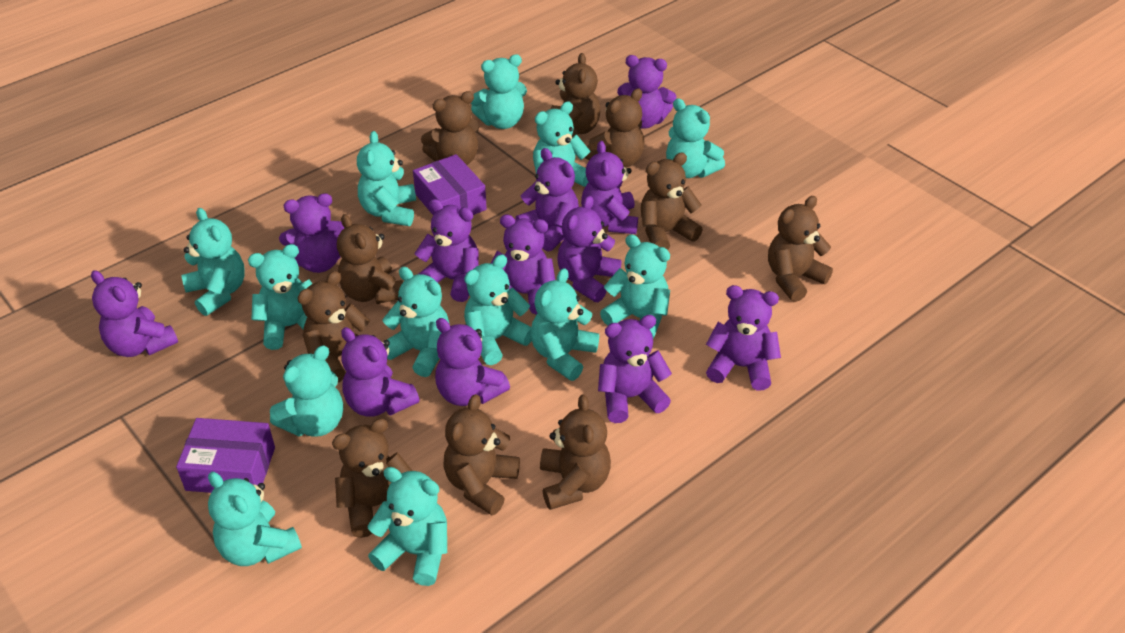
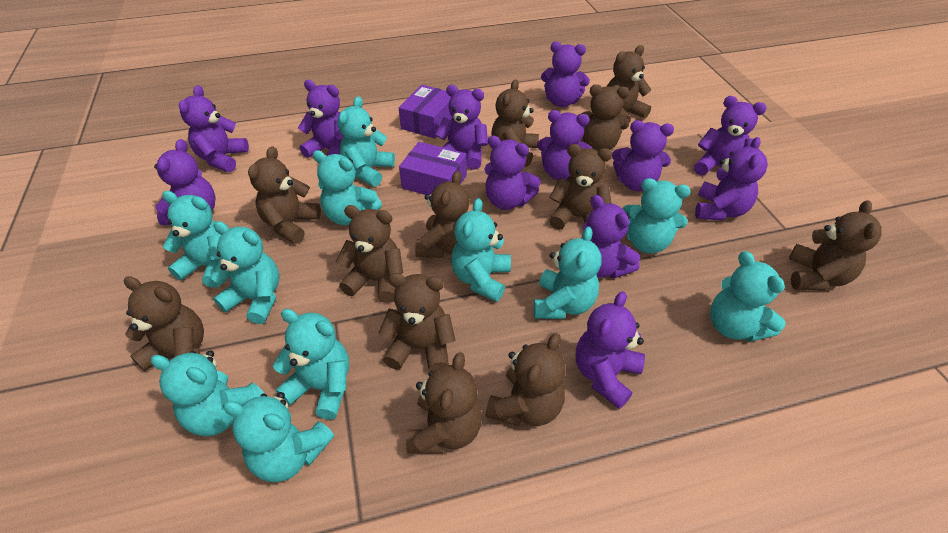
brown teddy bear: [298,271,370,382] [332,418,413,538] [337,214,403,304] [421,91,479,165] [443,394,520,515] [540,395,611,510] [551,53,600,137] [585,88,645,168] [641,153,703,250] [768,196,833,302] = 10 -> [124,276,204,371] [248,146,321,244] [336,205,403,303] [378,273,455,372] [406,352,482,454] [415,171,470,258] [485,333,566,426] [491,79,539,167] [549,144,612,230] [577,84,629,151] [607,45,651,123] [789,200,882,291] = 12
turquoise teddy bear: [181,208,245,316] [208,472,302,566] [248,244,312,350] [270,345,343,437] [357,131,416,226] [367,467,447,586] [382,267,450,377] [464,255,532,365] [471,54,527,129] [531,268,599,381] [533,102,590,187] [600,234,670,339] [666,98,725,178] = 13 -> [150,350,265,436] [162,191,221,288] [210,221,280,324] [223,392,334,482] [273,309,349,420] [312,150,382,225] [338,96,395,187] [451,198,511,302] [534,227,602,319] [622,178,691,254] [710,251,786,342] = 11

